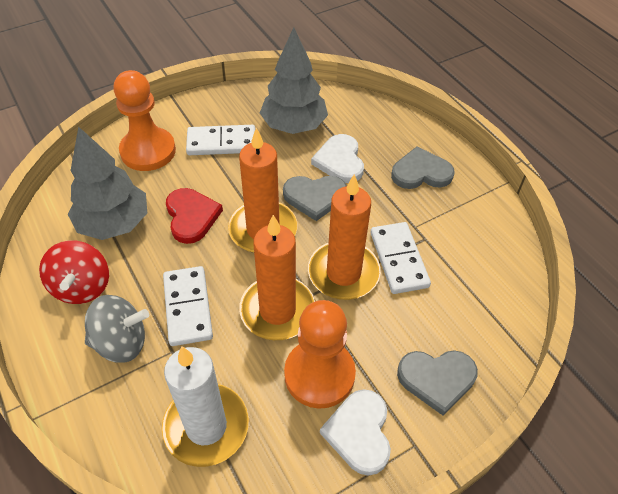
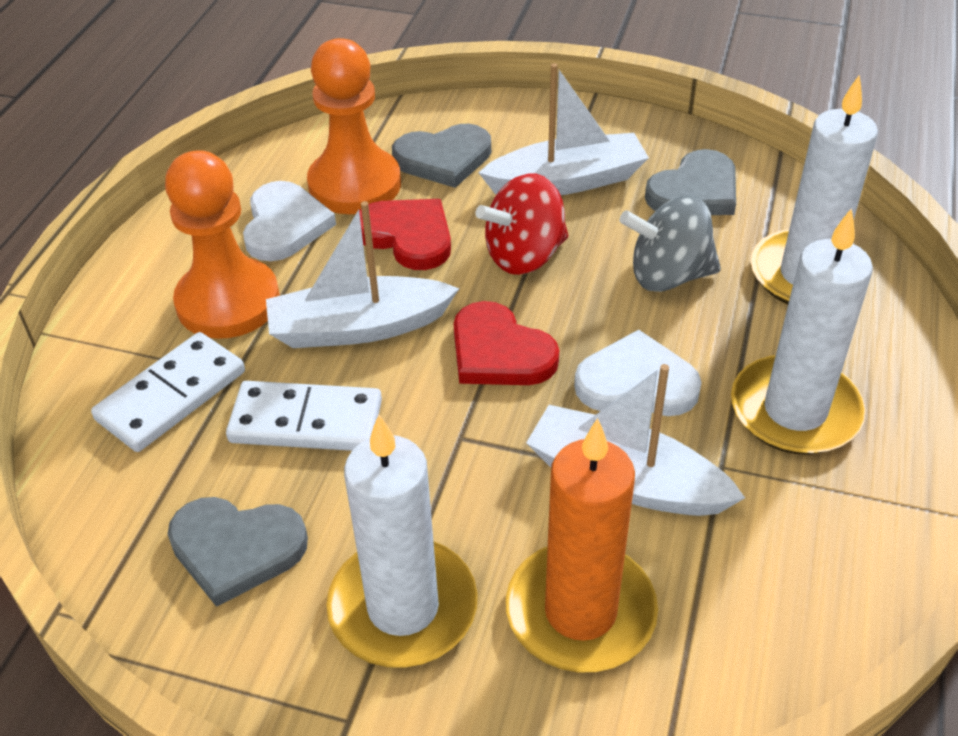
grey tree: [68,126,147,240] [260,27,328,134] = 2 -> none = 0
orange candle: [228,128,298,253] [239,215,315,340] [308,174,381,300] = 3 -> [506,418,658,673] = 1
red heart: [166,188,223,244] = 1 -> [359,199,451,270] [454,301,559,385] = 2
white boat: none = 0 -> [266,201,460,348] [478,63,649,195] [526,364,745,516] = 3
white candle: [162,346,249,467] = 1 -> [326,415,478,668] [731,208,873,455] [751,74,878,304] = 3
white domino: [163,266,213,346] [186,125,255,155] [370,222,431,294] = 3 -> [91,332,245,452] [226,381,382,451] = 2

